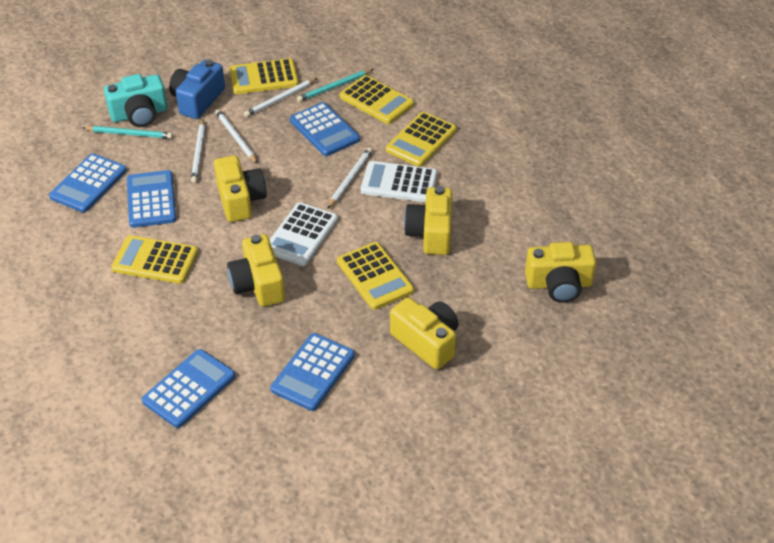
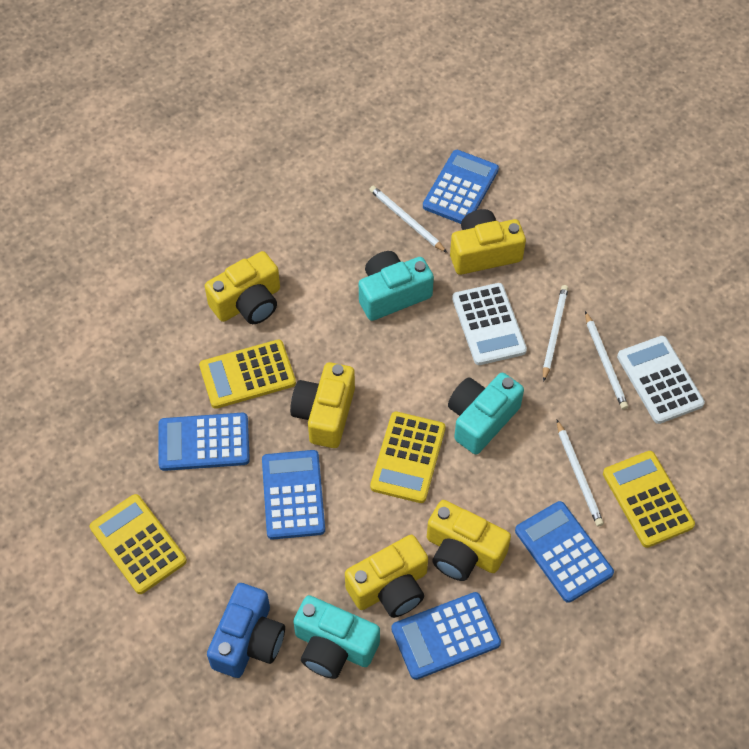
turquoise camera: [104,74,168,127] = 1 -> [293,595,380,679] [359,251,434,321] [448,373,524,455] = 3
turquoise pencil: [83,126,173,139] [297,69,373,102] = 2 -> none = 0
yellow calculator: [111,235,198,284] [229,58,299,94] [337,242,414,310] [340,75,414,124] [386,112,457,167] = 5 -> [90,494,187,594] [199,340,296,409] [370,411,446,503] [603,451,695,548] = 4

